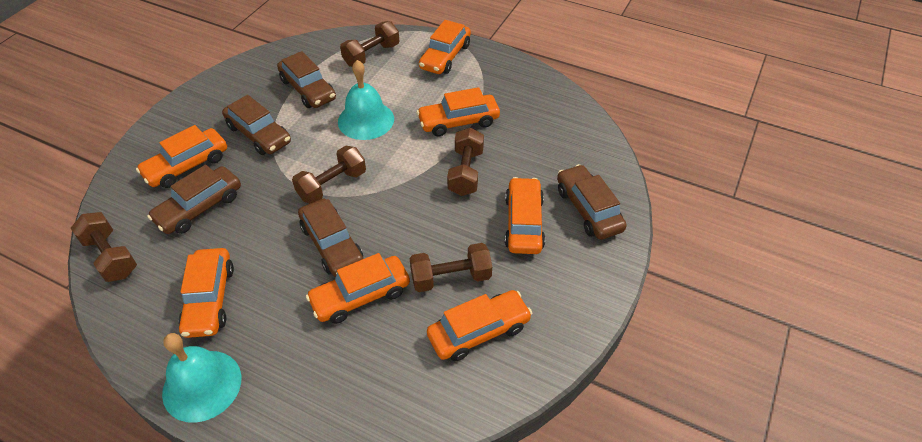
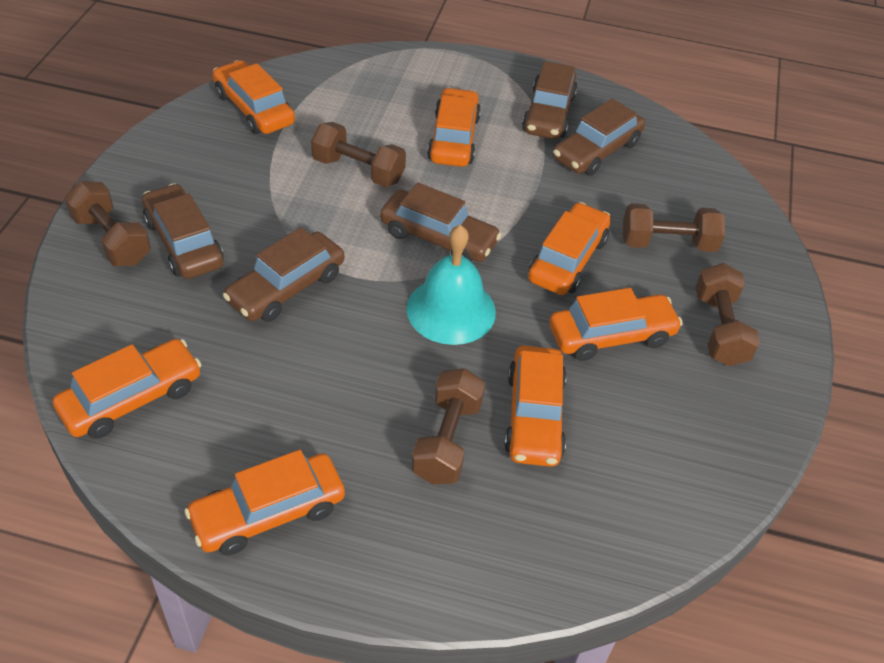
turquoise bell: [162,333,241,423] [338,60,394,140] = 2 -> [406,225,496,345] = 1

